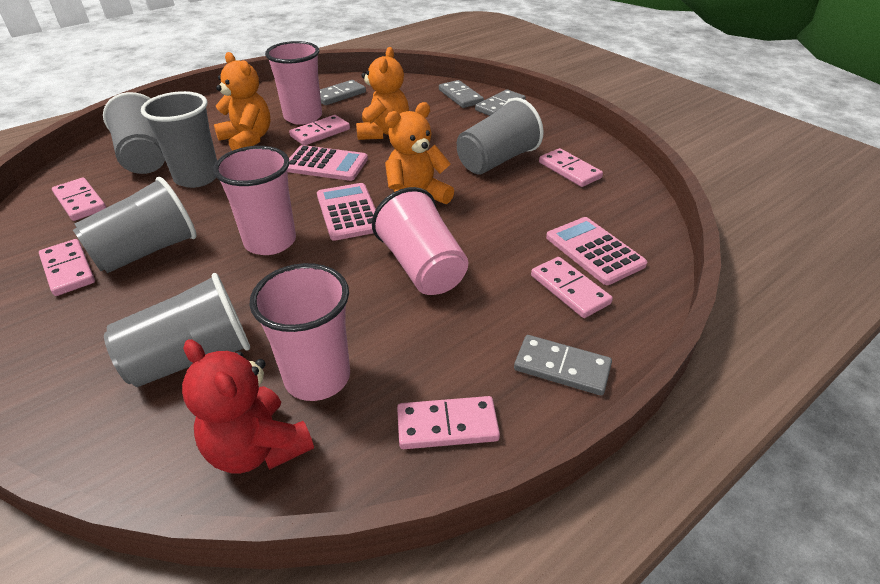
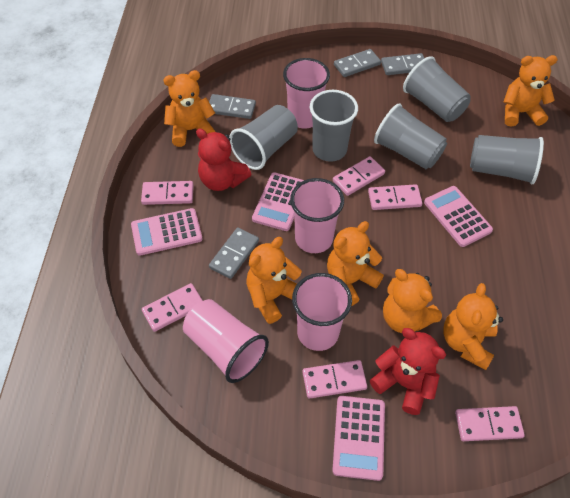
orange teddy bear: [214,52,270,150] [356,47,409,140] [385,102,454,204] = 3 -> [164,70,215,147] [246,237,302,324] [327,221,384,306] [383,269,442,333] [443,283,503,370] [504,55,558,127] = 6
pink calculator: [287,145,368,181] [317,183,376,241] [546,217,647,285] = 3 -> [131,208,203,256] [252,172,304,231] [332,396,385,481] [424,186,493,247] = 4
red teddy bear: [182,339,314,474] = 1 -> [196,129,251,191] [370,328,446,415] = 2

